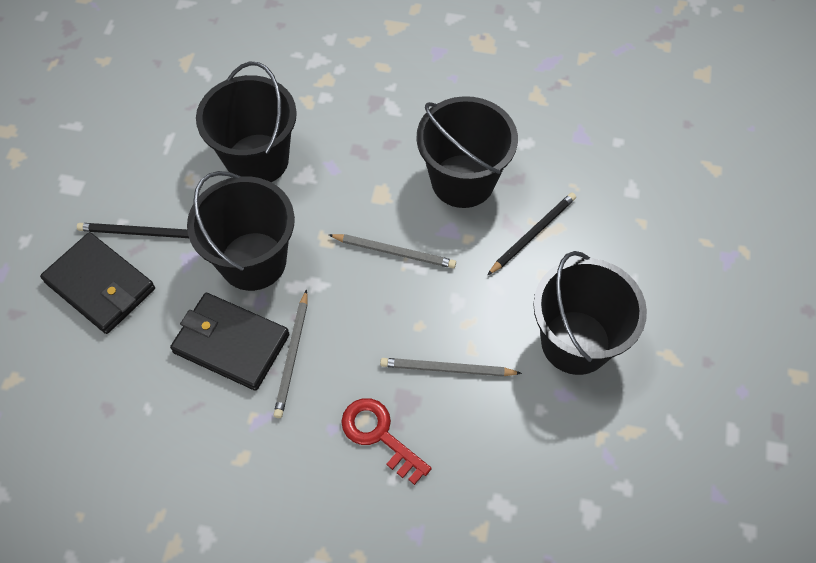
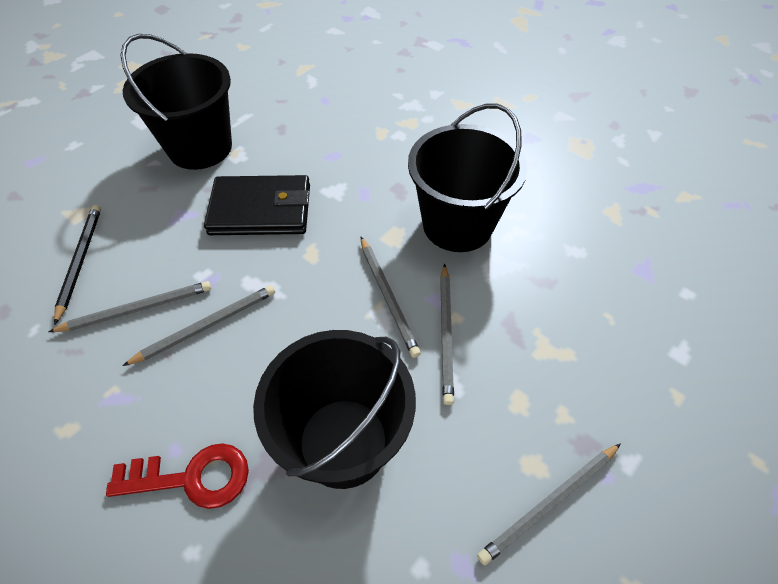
black bucket: [187,171,295,291] [196,61,297,182] [416,96,518,208] [533,251,647,375] = 4 -> [121,34,232,170] [253,330,416,489] [408,104,528,252] = 3
black pencil: [77,223,189,238] [488,193,576,275] = 2 -> [54,205,101,325] = 1
black wallet: [40,232,155,334] [170,293,289,391] = 2 -> [204,175,310,235] = 1
grey pencil: [274,289,307,418] [329,234,456,268] [380,358,522,377] = 3 -> [48,281,211,332] [123,285,275,366] [361,237,421,358] [440,264,454,405] [477,443,621,565] = 5

